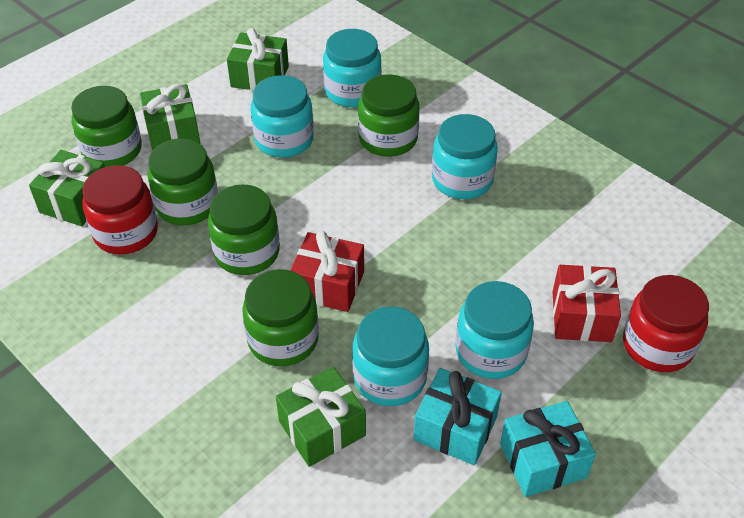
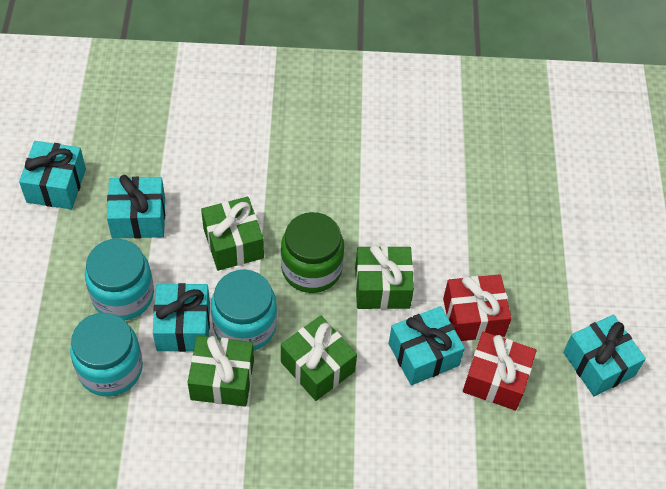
green jar: [71,86,142,167] [148,138,218,226] [208,184,280,275] [242,269,319,366] [358,75,419,157] = 5 -> [281,212,344,293] = 1
red jar: [82,165,158,255] [623,275,709,372] = 2 -> none = 0
turquoise gift: [413,368,502,465] [500,401,596,497] = 2 -> [19,141,86,209] [107,175,165,239] [153,283,210,352] [389,306,465,385] [563,314,646,396] = 5
turquoise jar: [250,75,314,158] [323,29,381,107] [352,307,429,406] [432,114,498,199] [455,281,534,379] = 5 -> [70,313,143,397] [85,239,154,320] [211,270,277,350] = 3

